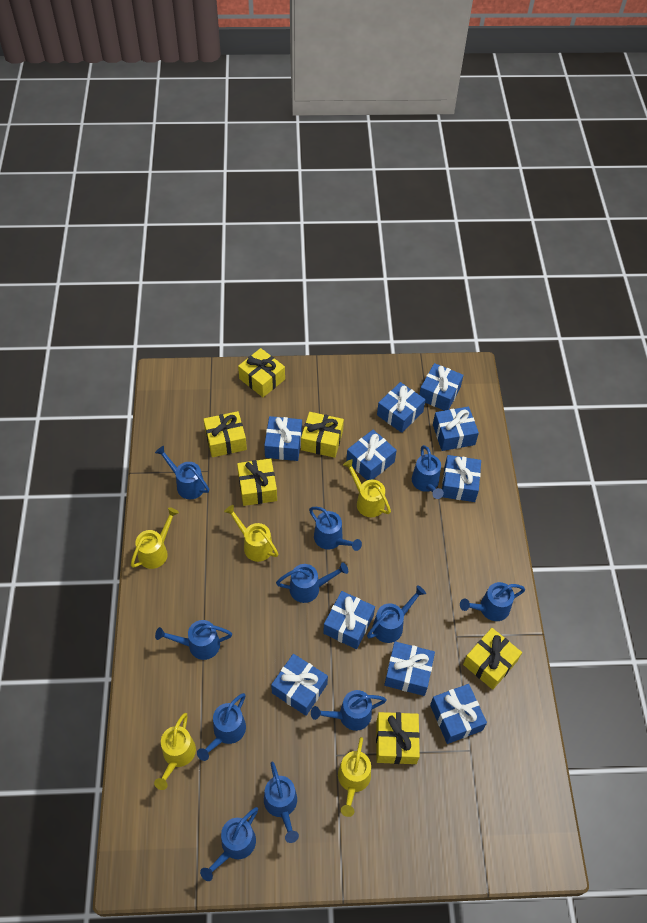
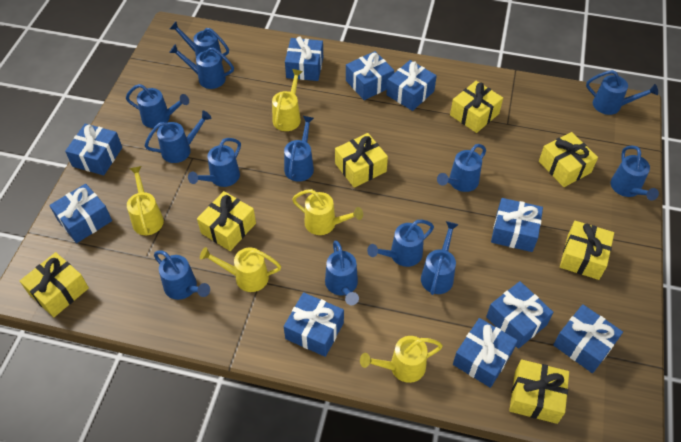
blue watering can: [155,446,209,499] [155,620,232,660] [197,693,246,761] [200,807,258,881] [264,762,299,843] [276,562,348,603] [309,507,362,551] [311,690,387,731] [367,585,426,643] [412,445,444,499] [460,582,525,621] = 11 -> [126,84,189,128] [145,111,212,163] [154,251,210,300] [169,44,234,89] [170,22,229,61] [188,138,241,187] [284,116,314,182] [325,240,359,305] [367,220,434,267] [421,221,459,295] [437,144,486,192] [586,70,658,115] [611,146,659,201] = 13
yellow gift: [203,411,247,457] [237,458,277,506] [238,348,285,397] [301,412,344,458] [376,712,420,764] [463,628,522,690] = 6 -> [20,252,89,317] [197,191,256,251] [335,133,388,188] [450,81,503,133] [509,359,569,424] [539,132,598,187] [560,221,614,280] = 7

